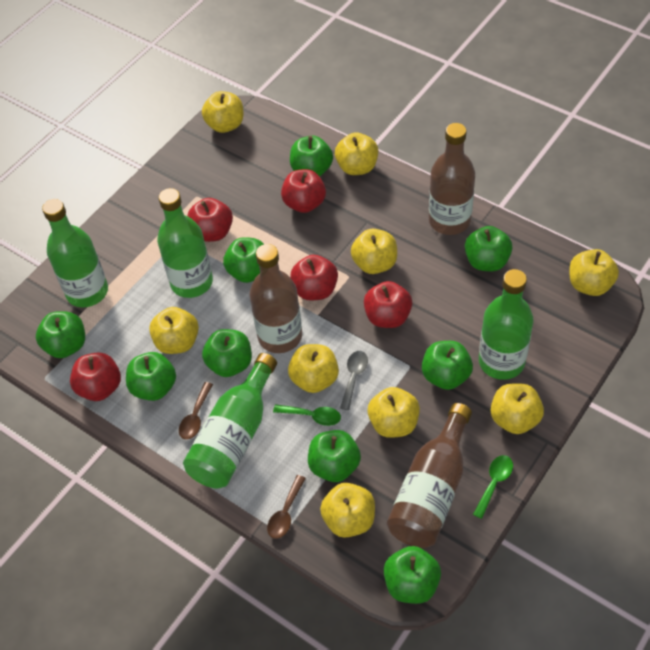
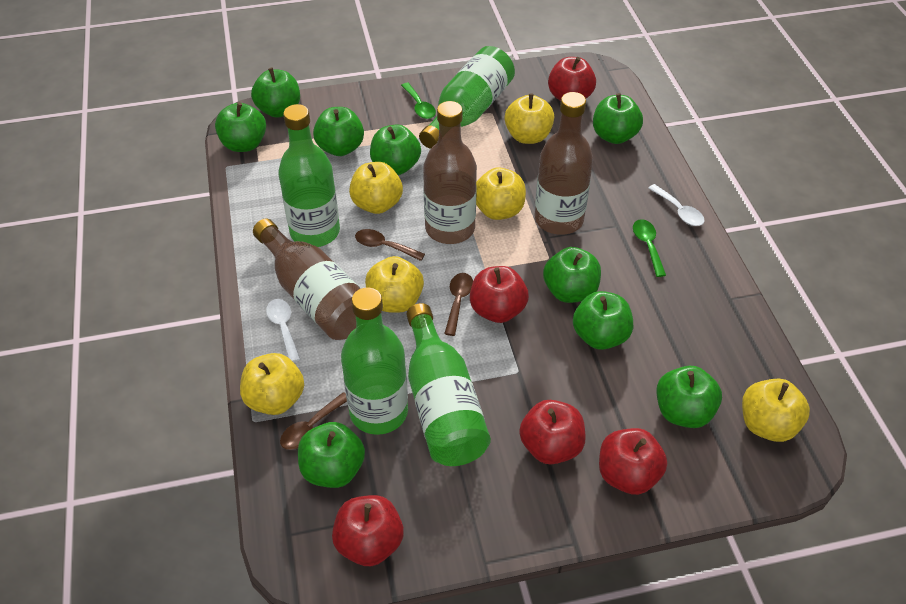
brown spoon: [179,382,213,440] [267,475,306,539] = 2 -> [280,392,347,450] [355,229,425,261] [444,273,473,336] = 3
grey spoon: [340,351,368,410] = 1 -> none = 0
white spoon: none = 0 -> [266,299,300,362] [648,184,705,226] = 2
yellow apple: [149,307,199,354] [202,91,243,133] [288,344,339,393] [320,483,375,538] [335,132,378,175] [351,229,397,274] [368,387,420,438] [491,383,544,434] [569,249,619,296] = 9 -> [240,353,304,415] [349,162,403,214] [365,256,424,313] [476,168,526,220] [505,93,554,144] [742,379,810,442] = 6

